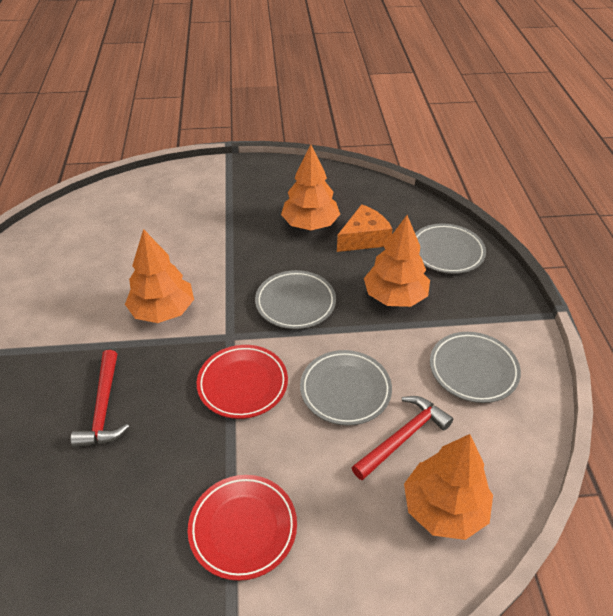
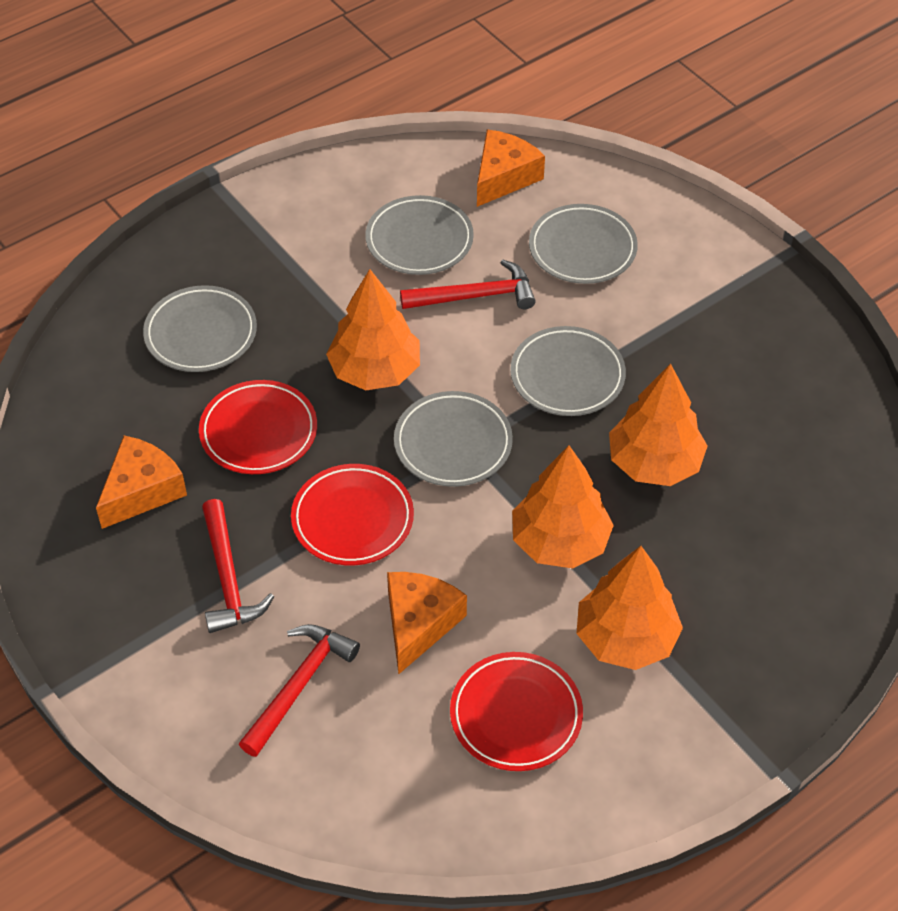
grey plate: [255,270,336,329] [300,350,392,426] [415,224,486,274] [430,332,521,403] = 4 -> [143,285,257,372] [365,195,474,275] [394,391,513,487] [510,326,626,416] [529,204,638,284] = 5
orange cheese: [337,204,393,252] = 1 -> [96,436,187,529] [387,572,467,674] [477,129,545,207] = 3
red hammer: [71,350,129,448] [352,396,453,480] = 2 -> [202,499,274,633] [239,624,360,757] [400,260,536,309] = 3
red plate: [188,475,297,581] [197,345,288,419] = 2 -> [199,380,317,474] [291,464,414,566] [450,652,583,771] = 3

